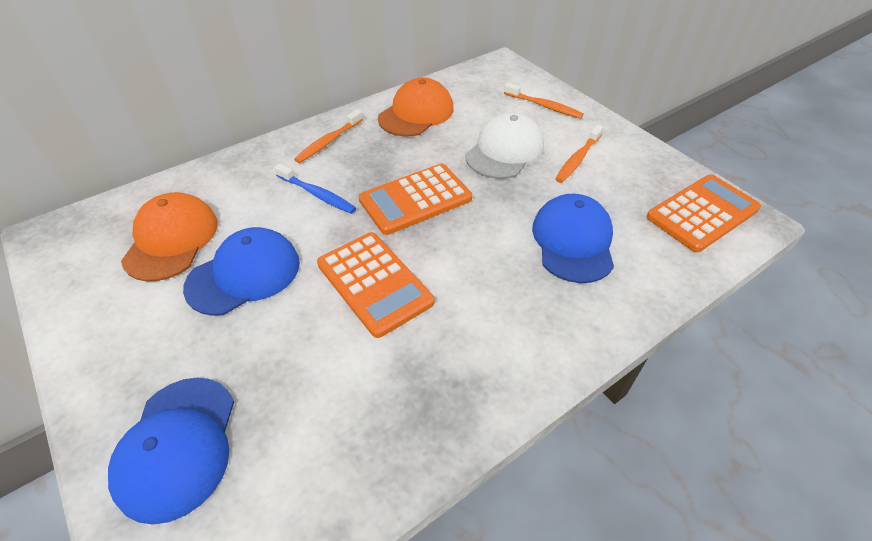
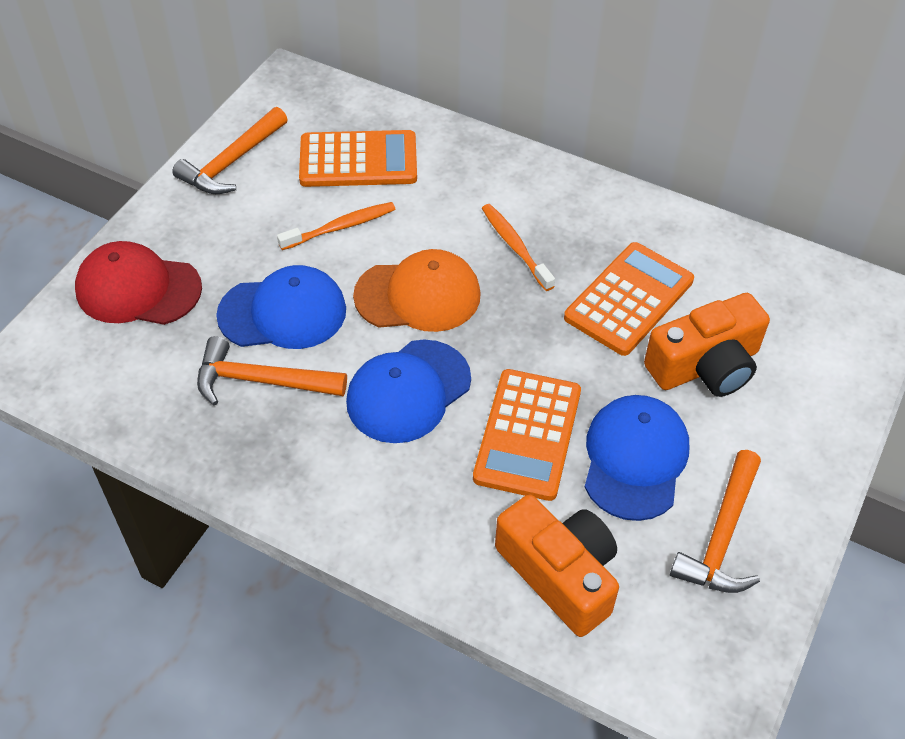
blue toothbrush: [274,164,356,214] = 1 -> none = 0
orange camera: none = 0 -> [495,495,619,637] [644,293,770,397] = 2
orange cap: [121,192,218,281] [378,78,454,136] = 2 -> [353,249,480,332] = 1
orange hammer: none = 0 -> [172,107,288,194] [197,336,347,406] [670,450,761,593] = 3
orange toothbrush: [294,109,363,163] [504,83,584,119] [555,124,604,183] = 3 -> [277,202,395,250] [482,204,555,291] = 2
red cap: none = 0 -> [75,241,202,325] = 1
white cap: [466,112,544,179] = 1 -> none = 0

